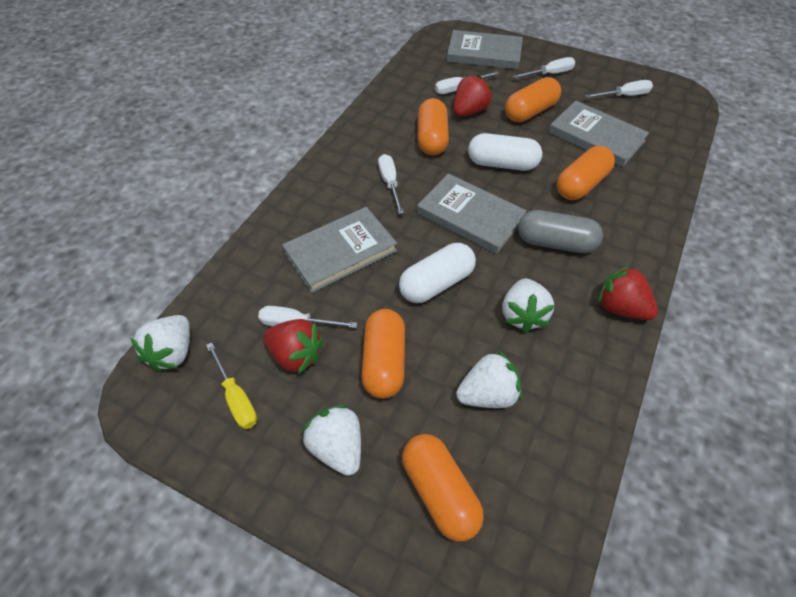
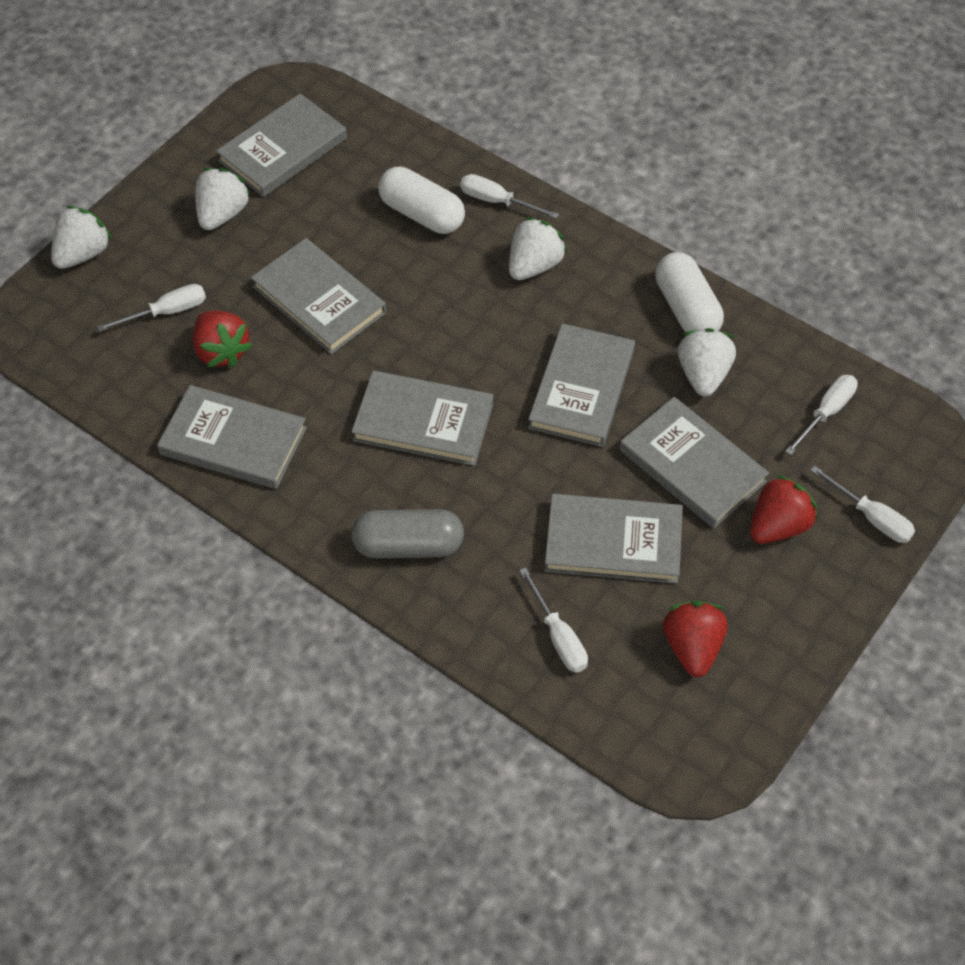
grey book: [282,207,397,293] [417,173,527,254] [447,30,523,70] [549,101,649,167] = 4 -> [157,385,307,489] [216,94,347,197] [251,238,386,354] [351,371,493,466] [528,323,635,447] [544,494,683,584] [620,397,769,528] = 7
orange capsule: [361,309,405,399] [402,434,484,542] [418,98,449,155] [505,77,561,122] [557,146,615,200] = 5 -> none = 0
yellow screwdriver: [206,342,257,429] = 1 -> none = 0

